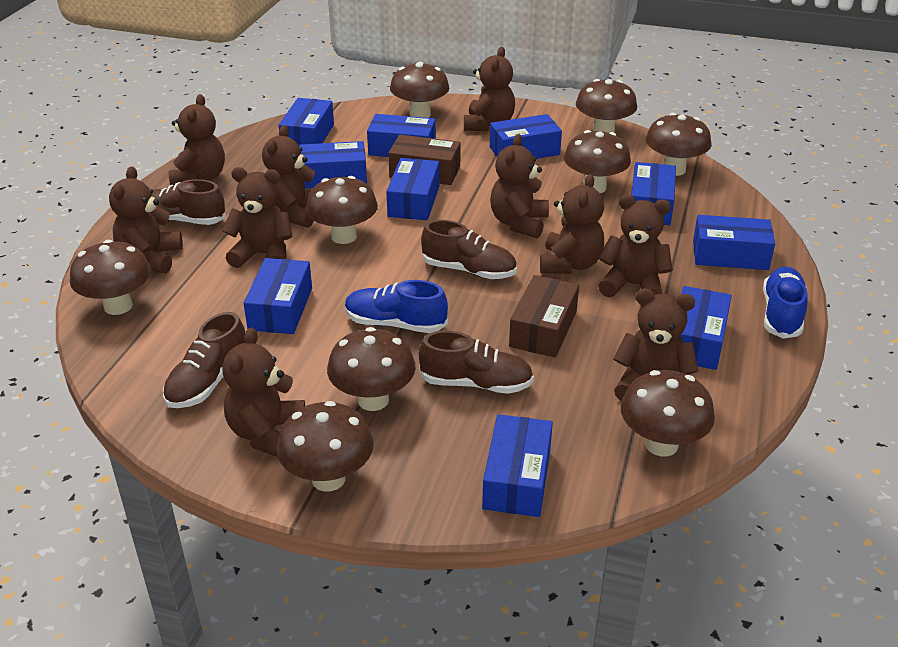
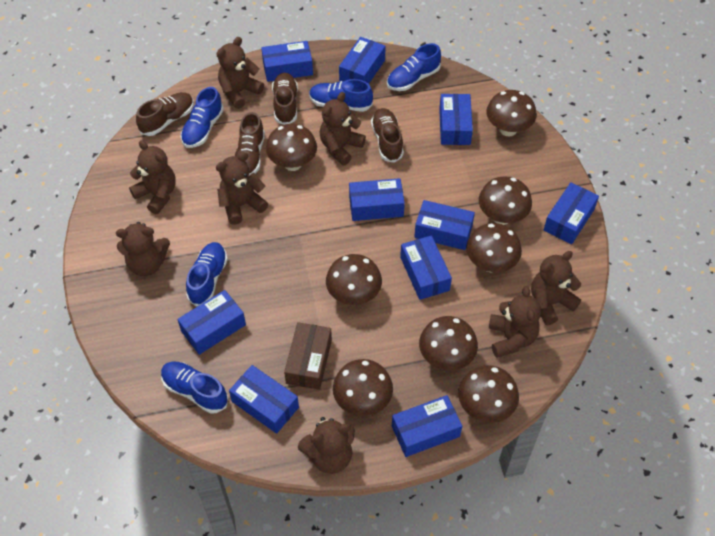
blue shoe: [345,280,448,333] [763,267,808,339] = 2 -> [161,362,228,414] [181,87,224,148] [186,242,228,307] [309,79,373,112] [387,43,441,91] = 5
brown box: [388,135,461,185] [509,275,579,358] = 2 -> [284,322,332,390] = 1
brown mushroom: [70,240,151,315] [277,401,374,492] [306,176,378,244] [327,327,416,411] [390,62,449,118] [564,130,631,193] [576,79,637,133] [621,370,715,457] [645,113,711,176] = 9 -> [266,124,317,171] [326,254,382,305] [333,359,393,416] [419,316,478,371] [458,365,519,423] [466,223,522,272] [479,176,532,225] [486,90,536,136] = 8
brown teddy bear: [109,166,183,274] [169,94,225,185] [222,167,293,268] [222,328,305,457] [262,125,315,228] [464,47,515,131] [490,134,549,239] [540,174,604,274] [598,194,673,297] [613,288,698,401] = 10 -> [116,222,170,276] [129,140,176,214] [216,37,264,109] [216,152,268,225] [298,417,355,474] [320,92,366,165] [489,286,541,358] [531,251,581,325] = 8

